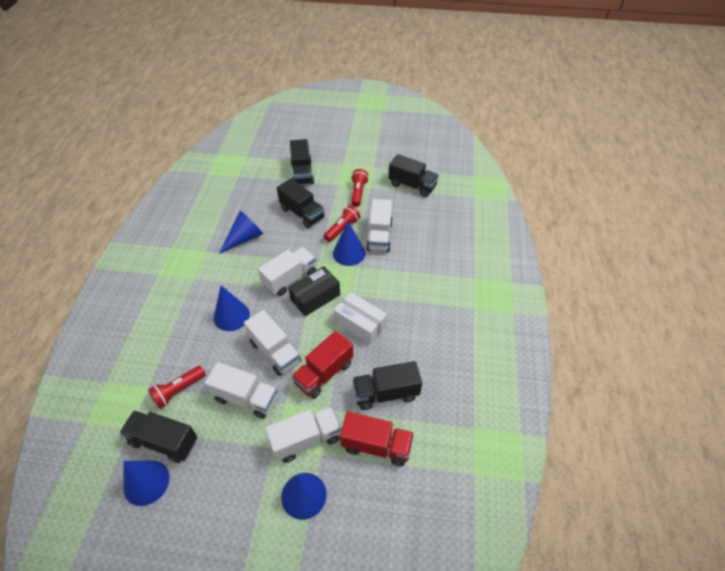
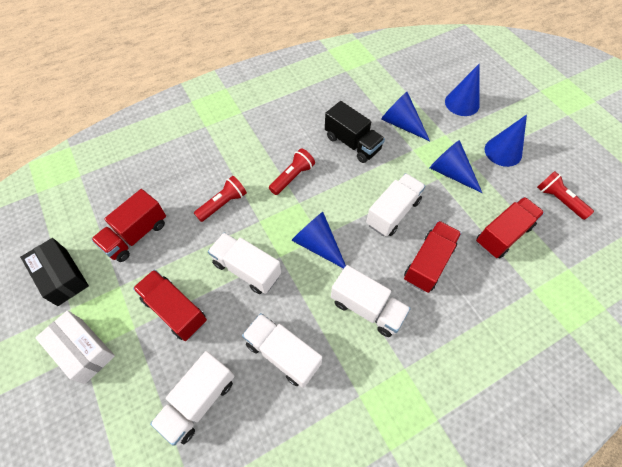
black truck: [119,410,197,463] [277,179,325,228] [290,139,314,185] [353,361,422,410] [389,154,439,197] = 5 -> [325,101,385,163] = 1
red truck: [291,331,353,399] [340,411,414,466] = 2 -> [91,189,166,262] [133,269,207,341] [404,221,461,293] [476,197,544,258] = 4

